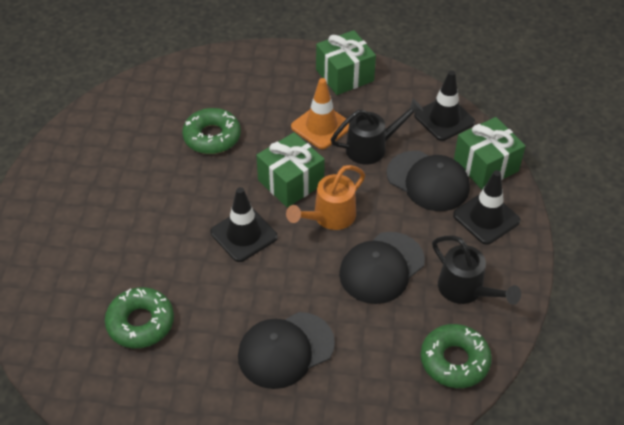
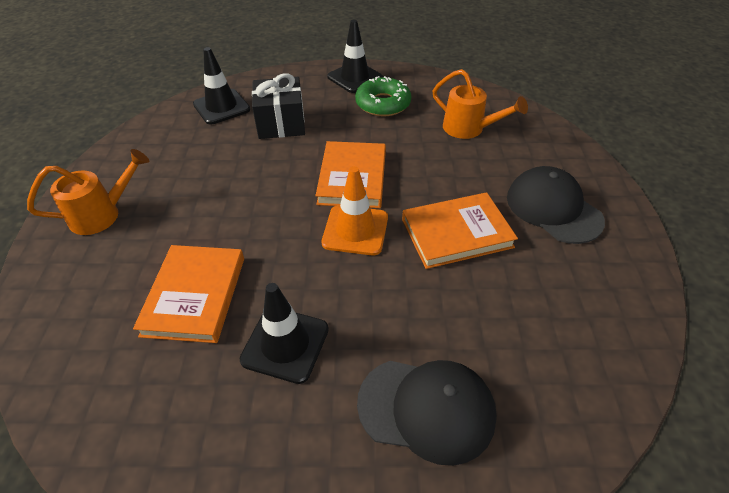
black cap: [238,312,335,389] [339,232,425,304] [387,151,470,211] = 3 -> [357,360,497,466] [507,166,605,244] = 2
black gift: none = 0 -> [252,73,305,139] = 1
black watering can: [331,99,423,165] [432,236,521,305] = 2 -> none = 0
green donut: [105,287,174,348] [182,108,241,154] [421,324,492,388] = 3 -> [355,76,411,117] = 1
green gift: [256,132,325,208] [316,30,376,95] [454,117,525,189] = 3 -> none = 0
orange book: none = 0 -> [133,245,244,343] [315,141,386,208] [402,192,518,269] = 3
orange watering can: [286,165,365,230] = 1 -> [27,149,149,235] [432,69,528,139] = 2

